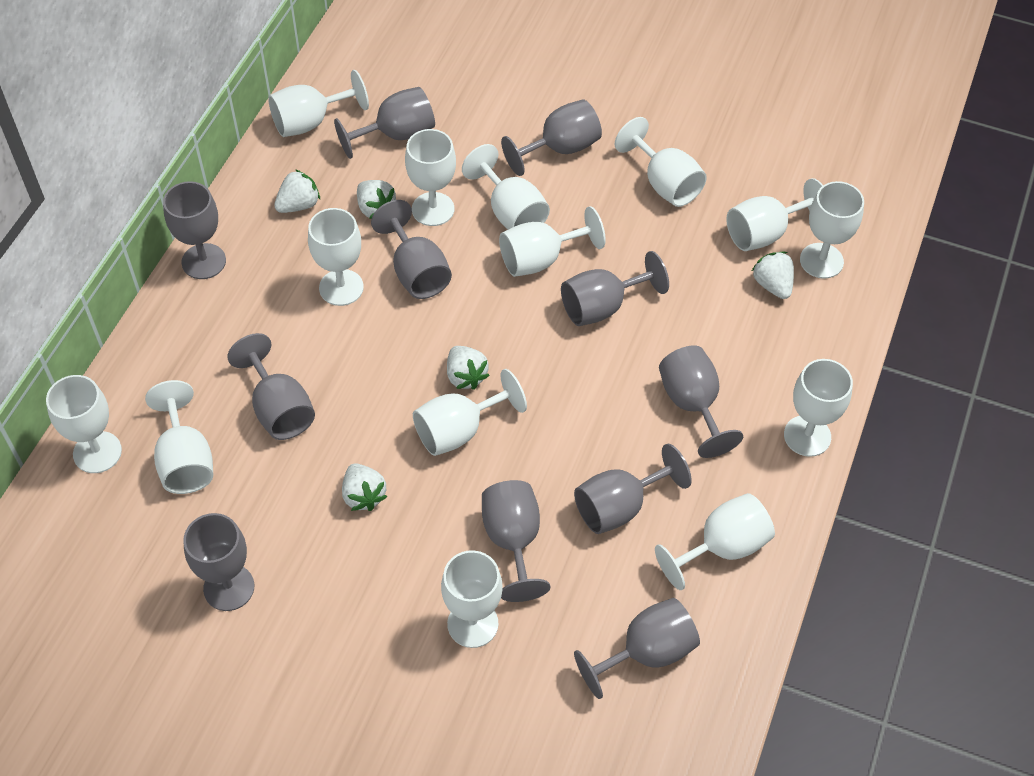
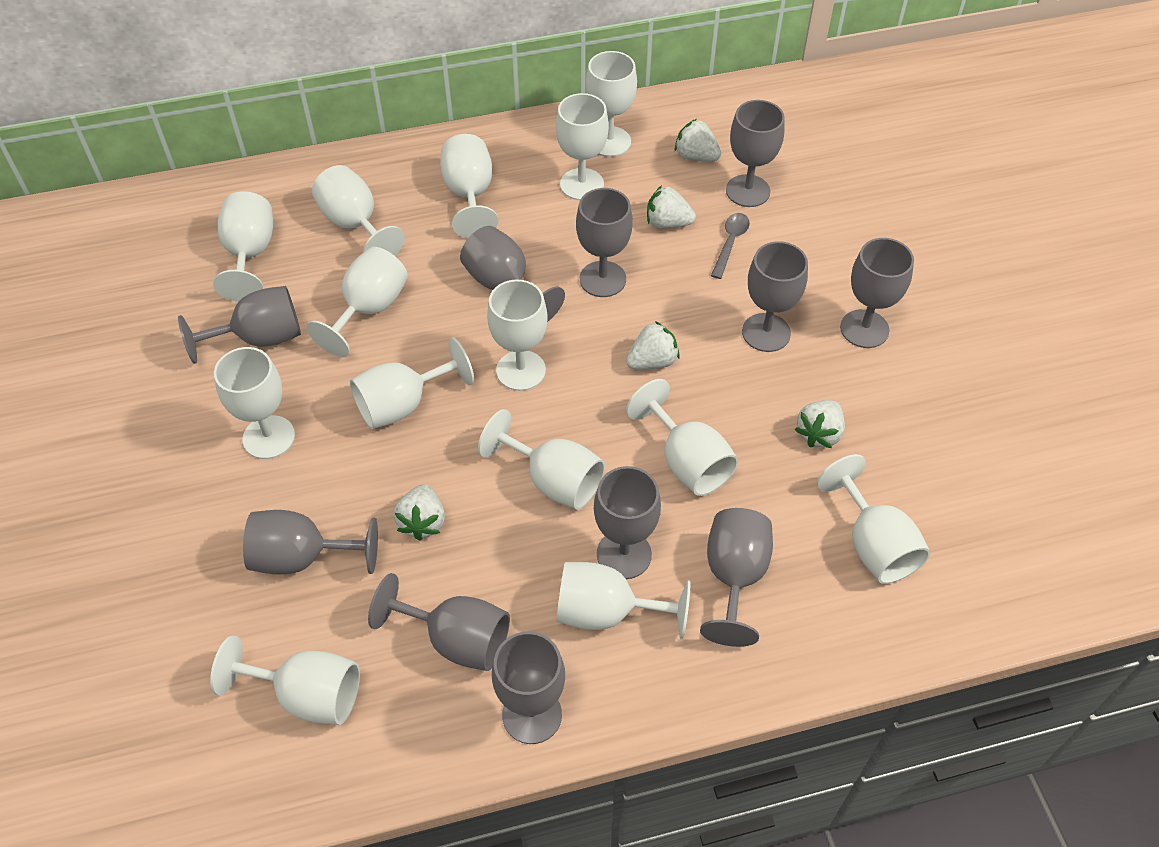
grey spoon: none = 0 -> [711,213,750,279] = 1

